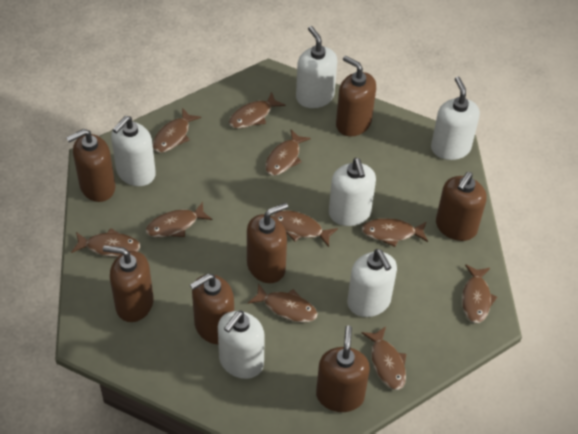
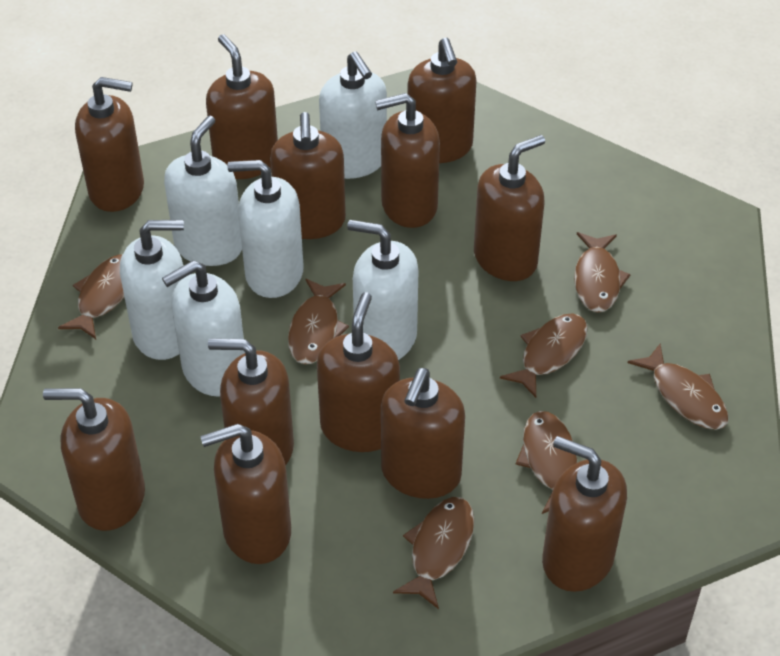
brown fish: [71,228,141,257] [146,202,212,237] [153,108,201,153] [229,92,285,129] [248,283,318,322] [265,129,311,176] [272,210,338,247] [361,218,428,247] [362,327,406,390] [462,264,497,323] = 10 -> [58,254,124,339] [288,279,349,364] [393,497,474,609] [500,313,588,398] [516,411,577,514] [574,232,631,313] [628,344,728,430] = 7
brown soap dispenser: [66,129,115,202] [103,245,154,322] [190,273,234,344] [247,203,288,283] [316,326,370,412] [336,56,376,136] [436,172,487,241] = 7 -> [43,388,145,531] [75,77,144,212] [200,424,291,564] [206,34,278,179] [208,338,294,466] [270,112,346,239] [317,292,400,452] [375,93,440,228] [381,368,465,499] [407,38,477,163] [474,135,545,281] [542,436,627,592] = 12

